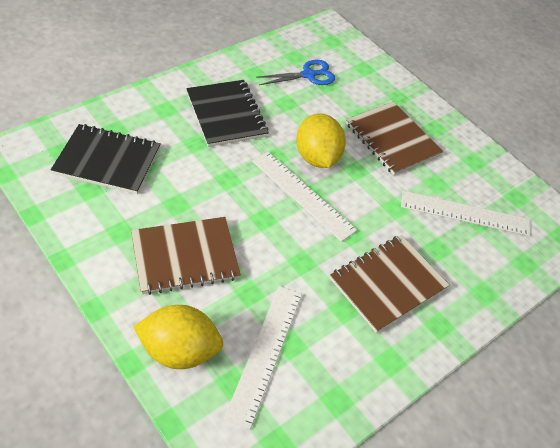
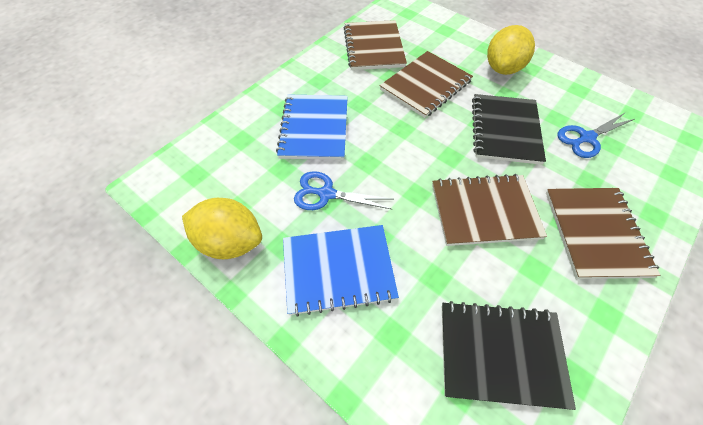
blue notebook: none = 0 -> [276,94,348,160] [283,225,399,317] = 2
blue scissors: [256,60,335,85] = 1 -> [294,171,394,210] [558,113,635,158] = 2
brown notebook: [131,217,241,295] [330,235,449,333] [346,102,443,175] = 3 -> [344,20,407,70] [380,51,473,118] [432,174,547,246] [546,188,660,279] = 4
white ruler: [224,286,302,429] [252,152,357,242] [401,191,530,236] = 3 -> none = 0

